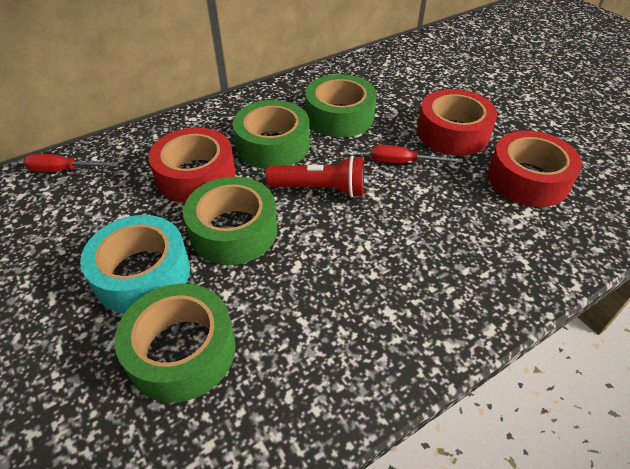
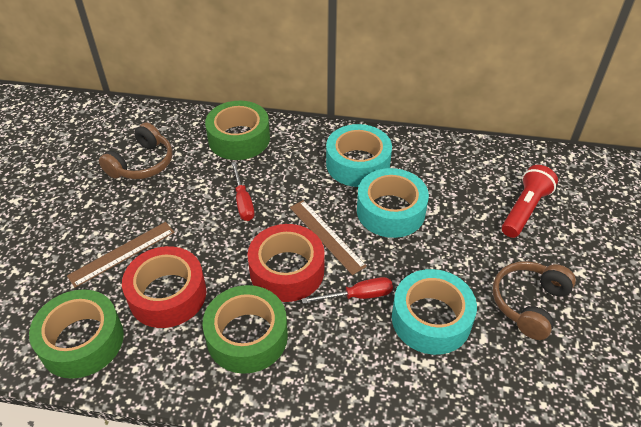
brown headphones: none = 0 -> [99,122,173,179] [493,261,576,340] = 2
brown ruler: none = 0 -> [67,222,174,288] [290,200,367,275] = 2
green tape: [114,284,236,403] [183,177,277,265] [233,100,309,169] [305,74,377,137] = 4 -> [29,289,124,379] [202,285,288,374] [205,101,270,160] = 3
red tape: [149,127,235,203] [417,89,497,156] [488,131,582,207] = 3 -> [122,246,206,328] [248,224,325,302] = 2
turquoise tape: [80,215,190,314] = 1 -> [326,124,392,187] [357,168,429,238] [392,269,477,355] = 3

